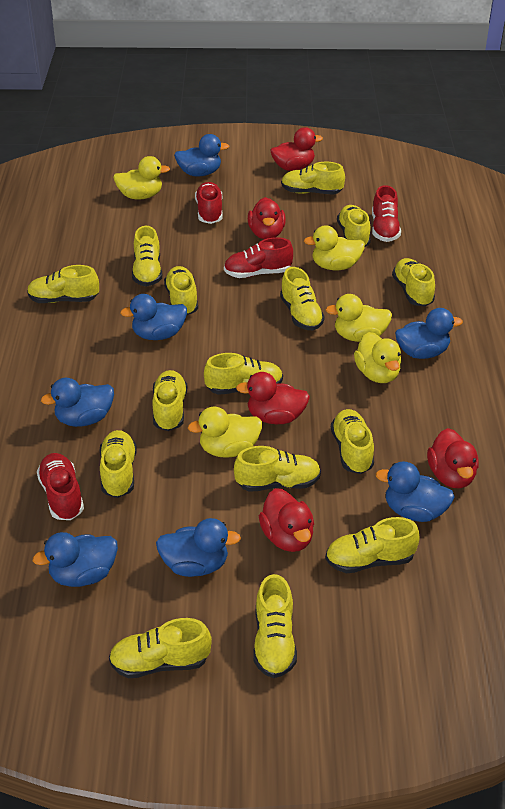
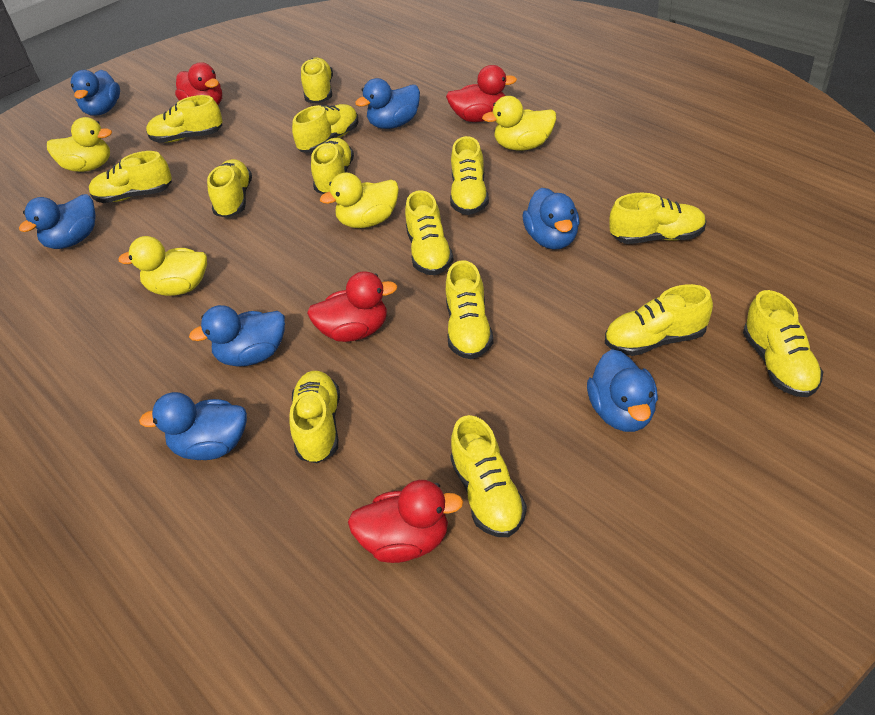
red duck: [236,372,310,424] [248,197,286,239] [259,488,314,552] [270,127,323,171] [427,428,479,488] = 5 -> [175,62,222,105] [307,271,397,342] [348,480,464,563] [446,65,517,122] = 4
red shoe: [37,453,84,520] [195,182,223,224] [224,237,293,278] [372,185,401,242] = 4 -> none = 0
yellow duck: [113,156,170,200] [188,406,262,458] [304,225,365,270] [326,294,392,342] [354,332,401,383] = 5 -> [47,117,112,172] [118,236,207,296] [320,172,399,228] [482,96,556,151] = 4
yellow shoe: [27,265,99,303] [100,430,137,498] [109,618,212,678] [132,226,162,287] [152,370,187,431] [164,266,198,316] [204,353,283,395] [234,446,321,492] [253,574,297,678] [280,267,325,330] [281,162,345,194] [325,517,420,573] [331,409,374,474] [337,205,371,247] [392,258,435,306] = 15 -> [89,151,172,203] [146,95,223,143] [207,159,252,218] [289,371,340,464] [292,104,358,153] [301,57,333,103] [311,138,354,194] [405,190,454,275] [446,260,493,359] [450,136,489,215] [450,415,527,537] [605,284,713,356] [609,193,706,244] [743,290,823,397] = 14

